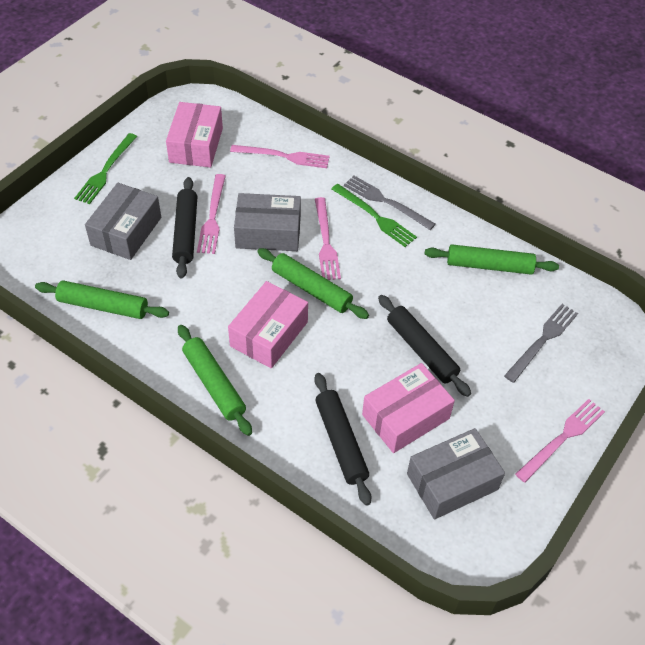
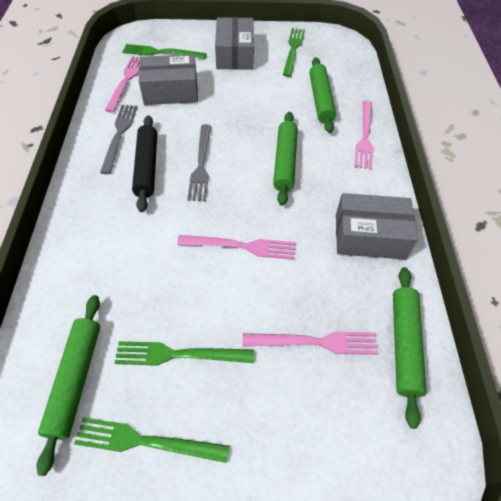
black rolling pin: [172,177,198,279] [314,373,372,506] [378,295,471,397] = 3 -> [132,115,157,212] = 1
green fork: [74,133,137,204] [331,184,417,247] = 2 -> [74,417,229,463] [114,341,254,366] [122,44,206,59] [283,28,305,77] = 4
pink box: [166,102,223,167] [228,281,308,368] [362,363,455,453] = 3 -> none = 0

